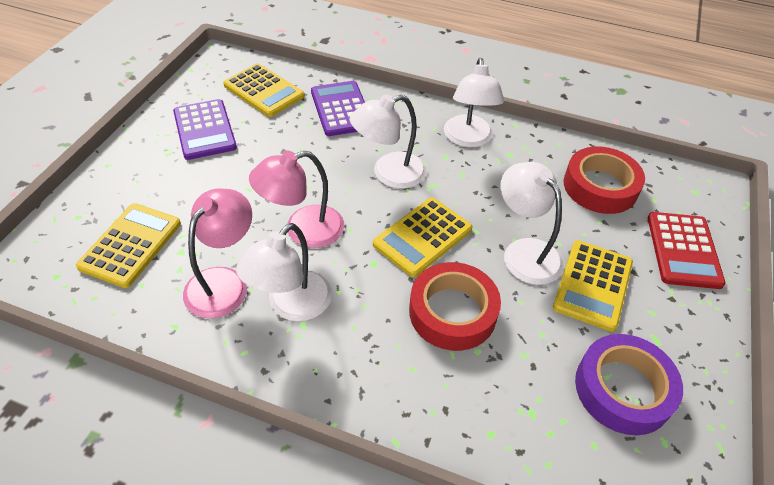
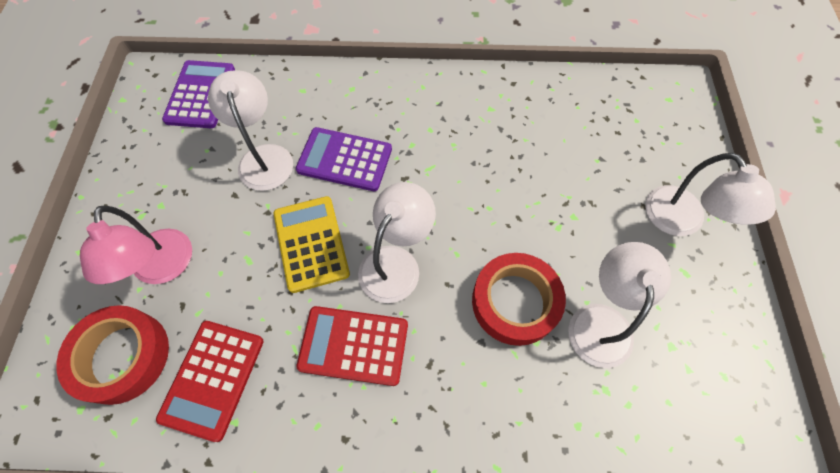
pink lamp: [183,189,252,318] [249,151,344,248] = 2 -> [80,206,192,284] = 1
purple tape: [575,334,683,435] = 1 -> none = 0
red calculator: [648,212,726,289] = 1 -> [156,321,264,442] [296,306,408,386] = 2
yellow calculator: [76,203,181,288] [223,63,305,117] [373,198,472,277] [553,240,633,332] = 4 -> [273,196,350,293] = 1

